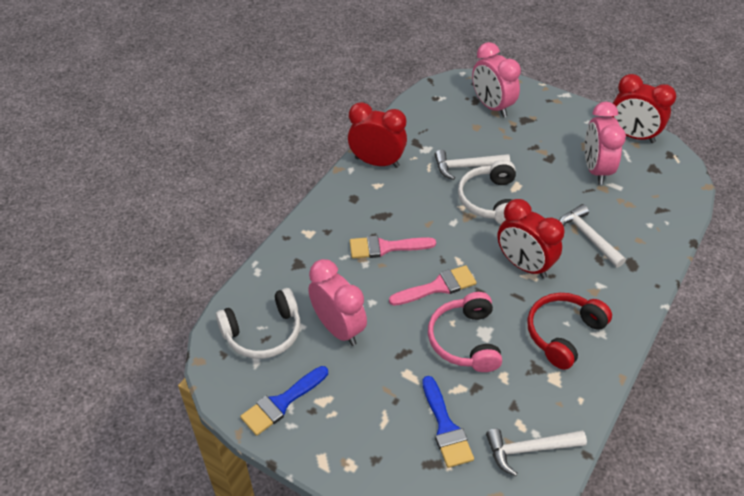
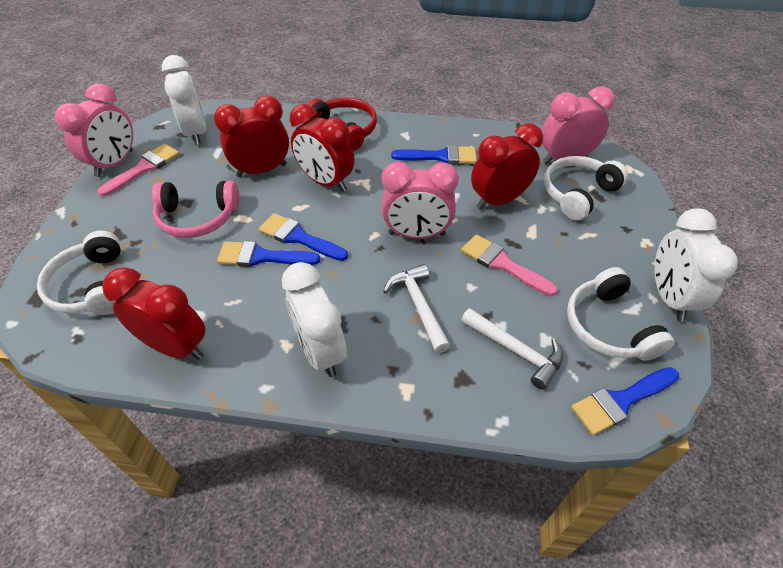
blue brush: [240,366,328,436] [422,376,474,468] = 2 -> [217,241,320,267] [258,213,348,261] [391,145,477,164] [571,367,679,435] = 4
red clock: [348,102,407,168] [497,199,565,278] [611,74,676,143] = 3 -> [102,267,206,360] [214,96,289,177] [290,104,355,192] [471,123,543,210] = 4
white clock: none = 0 -> [162,55,206,145] [282,262,347,377] [655,208,738,321] = 3
white hammer: [435,150,510,180] [486,429,587,476] [559,204,626,268] = 3 -> [383,264,451,353] [461,308,563,390] = 2
white headphones: [216,288,300,359] [458,159,516,224] = 2 -> [37,231,121,315] [544,156,628,221] [567,267,674,361] = 3

